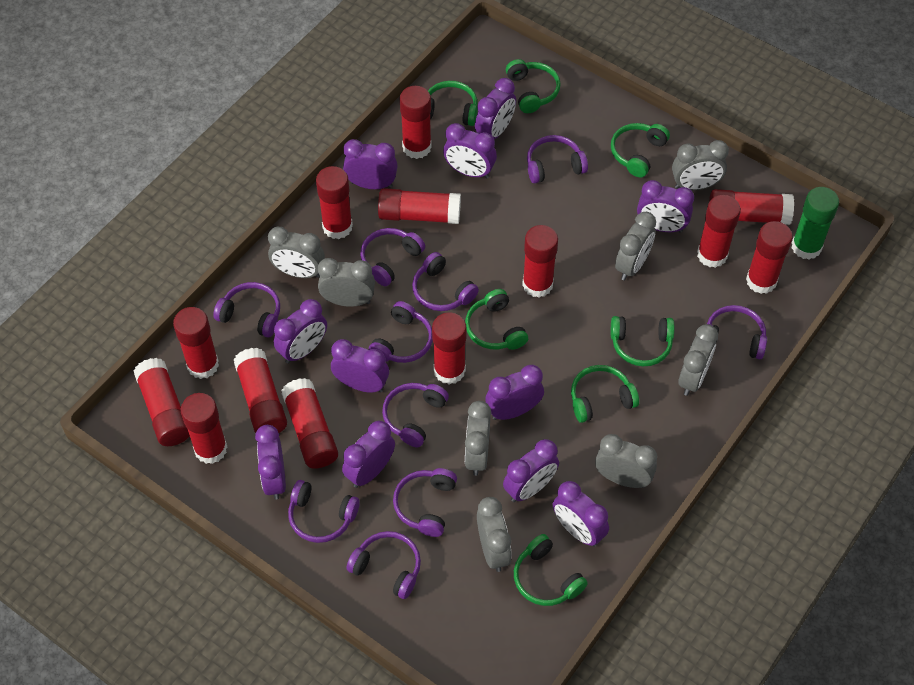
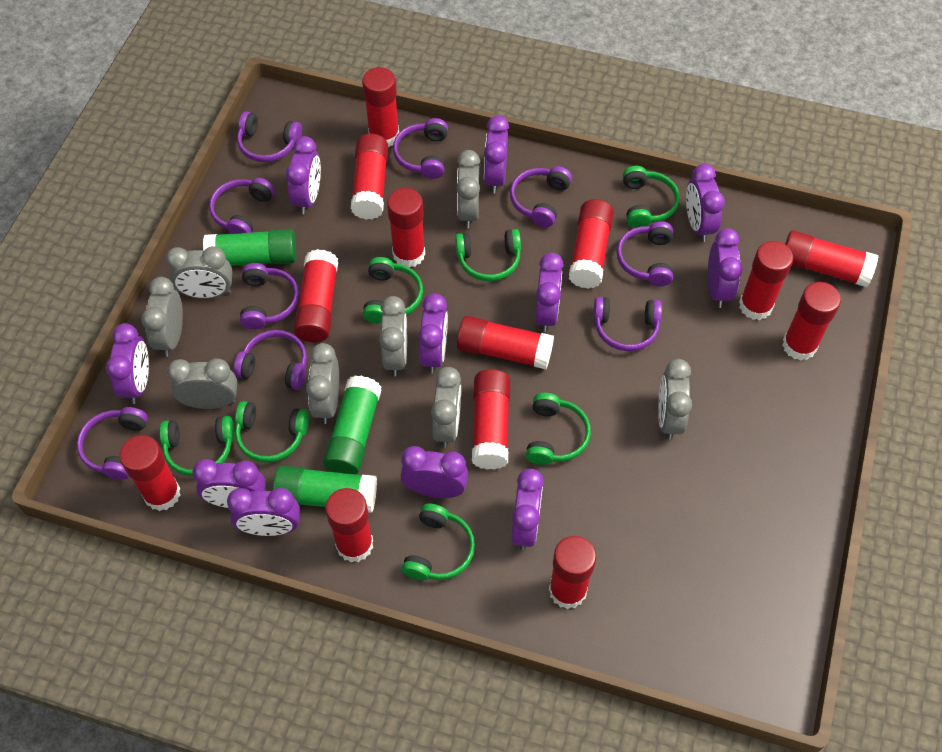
green glue stick: [791,187,839,260] = 1 -> [203,229,297,266] [273,465,377,513] [323,376,381,474] = 3
purple headphones: [213,282,280,338] [288,480,360,543] [347,531,421,599] [360,228,425,286] [369,301,433,363] [382,383,449,447] [393,468,457,537] [412,252,479,311] [527,135,588,183] [707,305,767,359] = 10 -> [77,407,148,480] [209,178,275,234] [234,330,307,390] [237,111,302,162] [240,263,299,330] [393,118,448,179] [510,166,572,227] [593,297,662,351] [617,221,673,286] = 9

